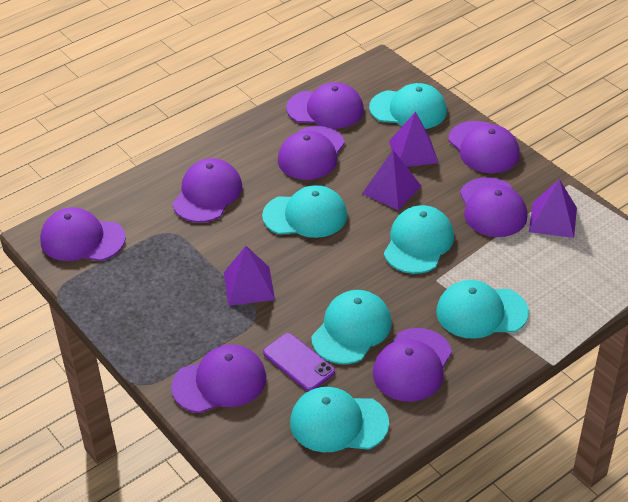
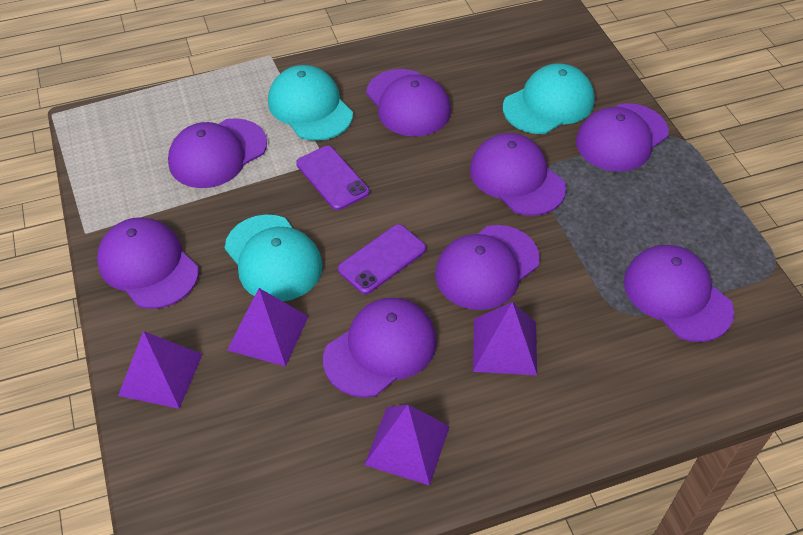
purple phone: [263,333,335,391] = 1 -> [296,146,370,210] [338,224,426,294] = 2
turquoise cap: [262,185,347,238] [290,387,389,452] [311,290,392,364] [369,83,447,129] [384,205,454,274] [436,280,529,339] = 6 -> [225,215,323,301] [268,65,353,141] [503,64,595,134] = 3

